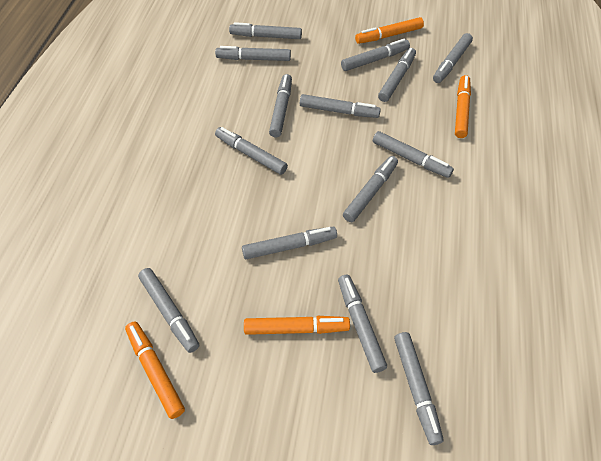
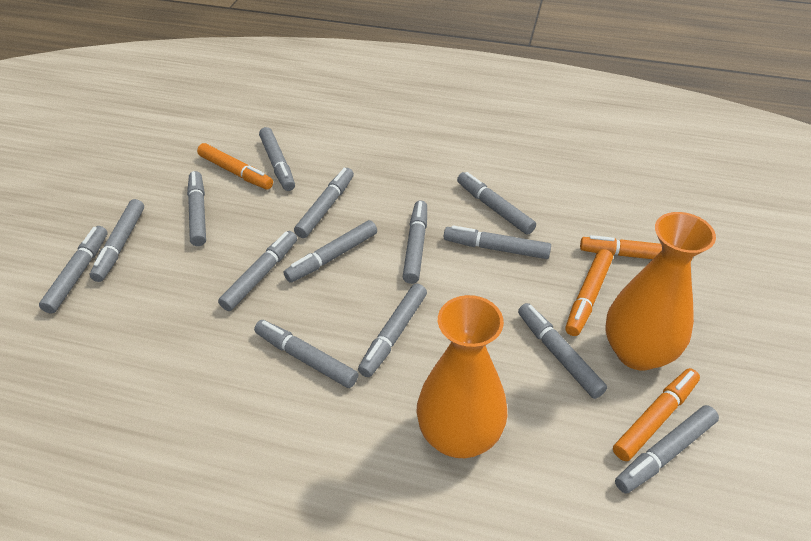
orange vase: none = 0 -> [417,295,507,458] [605,212,716,370] = 2

